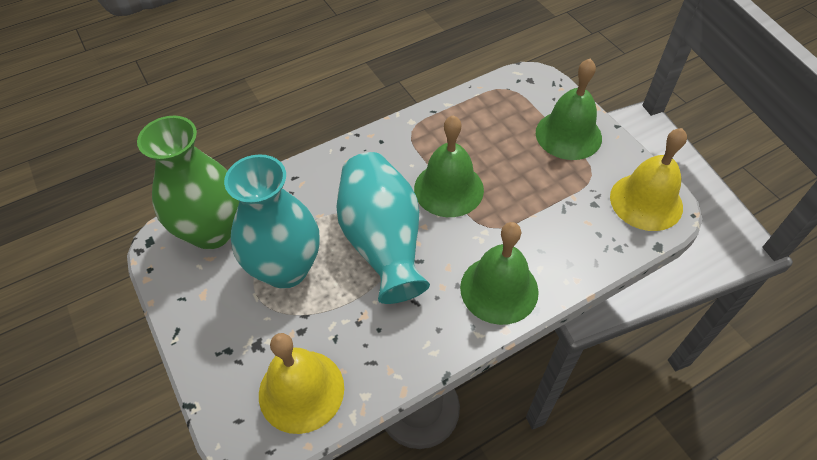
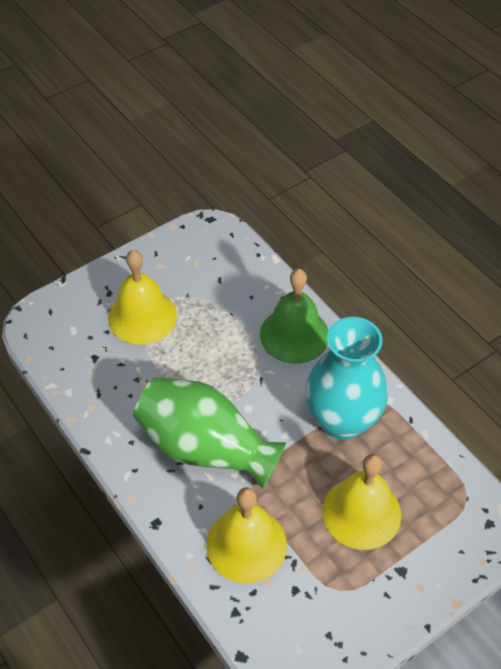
green bell: [414,115,484,217] [460,222,539,325] [536,59,602,160] = 3 -> [260,269,329,364] = 1
turquoise vase: [224,154,320,289] [336,152,430,304] = 2 -> [305,317,388,440] = 1
yellow bell: [259,333,344,434] [610,128,687,231] = 2 -> [108,250,177,345] [206,487,287,583] [322,454,401,550] = 3

